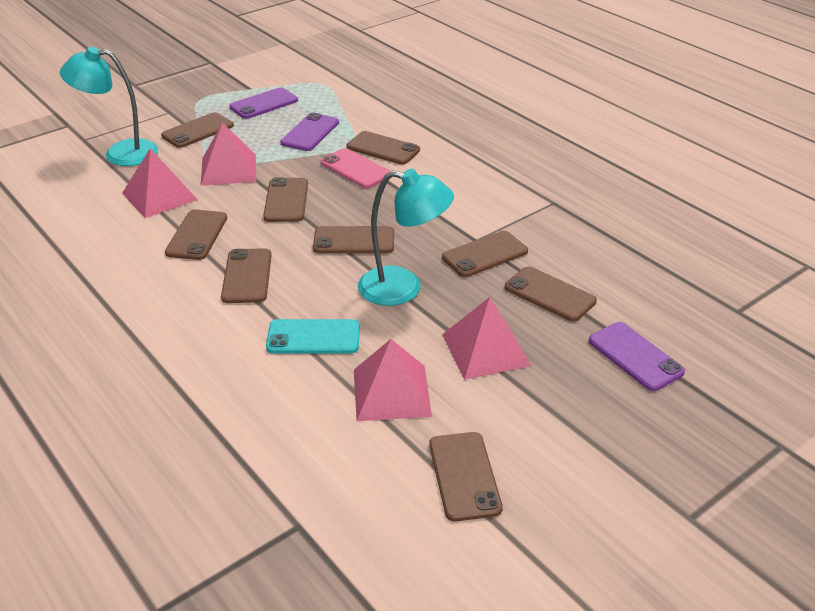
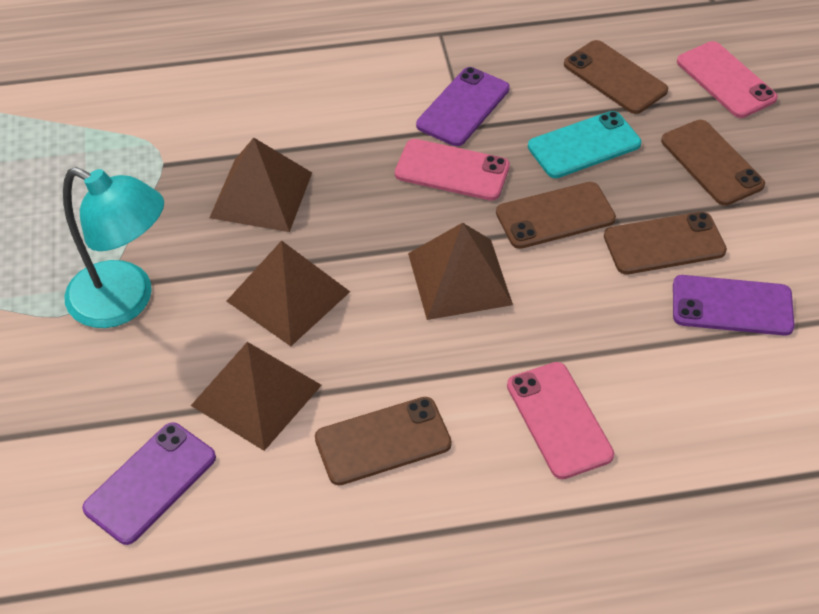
brown phone: [161,112,234,148] [165,210,227,260] [221,248,272,303] [263,177,308,222] [313,226,394,253] [346,131,420,165] [429,432,503,521] [442,231,528,277] [505,266,597,322] = 9 -> [315,397,452,485] [496,182,616,249] [564,40,668,114] [604,212,727,274] [661,120,765,206] = 5
brown pyramid: none = 0 -> [191,342,322,451] [209,138,312,232] [227,241,350,346] [408,223,513,320] = 4
pink phone: [320,148,390,188] = 1 -> [395,139,510,201] [507,362,614,479] [677,41,778,118] = 3
pink pyramid: [122,148,198,218] [201,123,256,186] [354,339,432,421] [442,297,531,380] = 4 -> none = 0
turquoise lamp: [60,47,158,166] [358,169,454,306] = 2 -> [63,167,164,328] = 1

